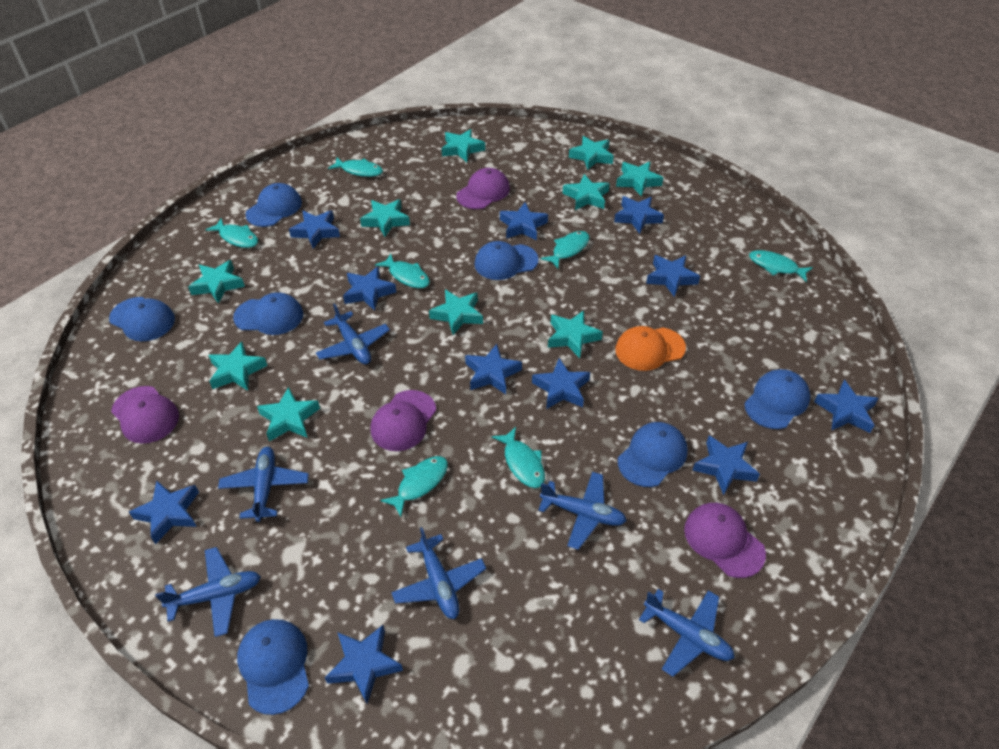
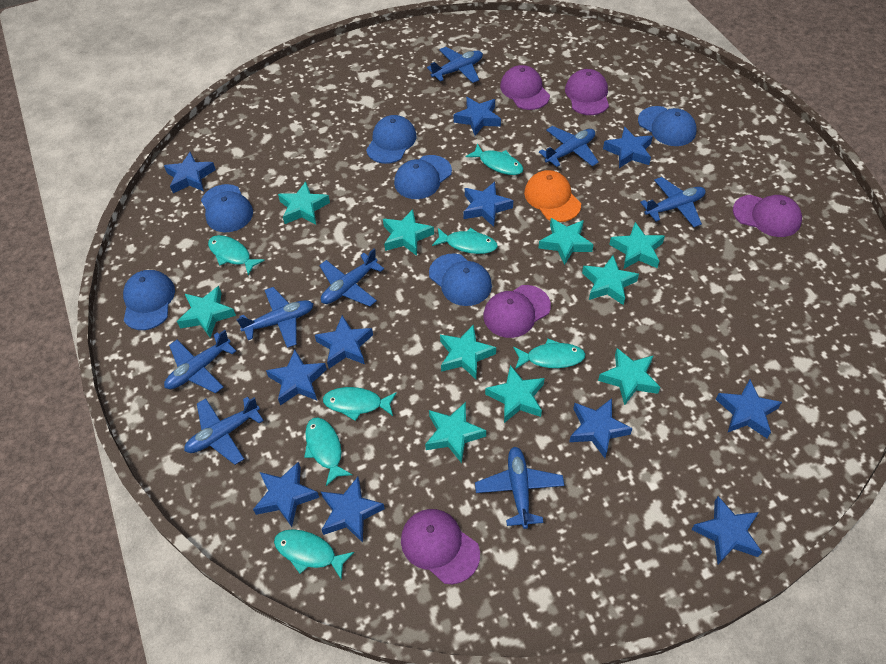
blue cap: [109,297,175,341] [233,292,303,335] [237,619,309,715] [245,183,302,227] [474,241,539,280] [618,422,688,487] [744,369,810,429] = 7 -> [123,270,175,330] [201,184,253,232] [366,115,416,164] [394,155,452,199] [429,253,492,306] [638,106,697,146] = 6
blue plane: [155,547,261,637] [218,447,309,522] [316,303,390,364] [391,527,486,619] [538,472,627,550] [639,589,735,677] = 6 -> [164,330,236,394] [184,397,264,465] [237,287,314,348] [319,249,384,307] [427,47,483,83] [475,447,565,529] [539,126,599,167] [640,177,706,227] = 8
purple cap: [111,386,179,444] [370,390,436,451] [456,168,510,209] [684,503,766,578] = 4 -> [401,509,480,584] [483,285,551,338] [500,65,550,110] [565,69,609,115] [733,195,802,237] = 5

